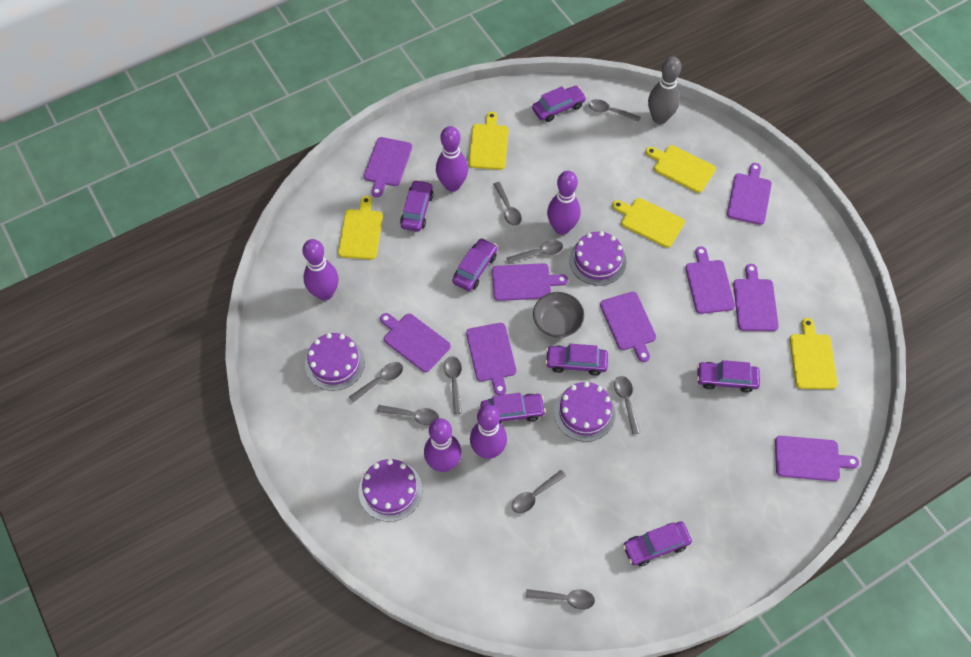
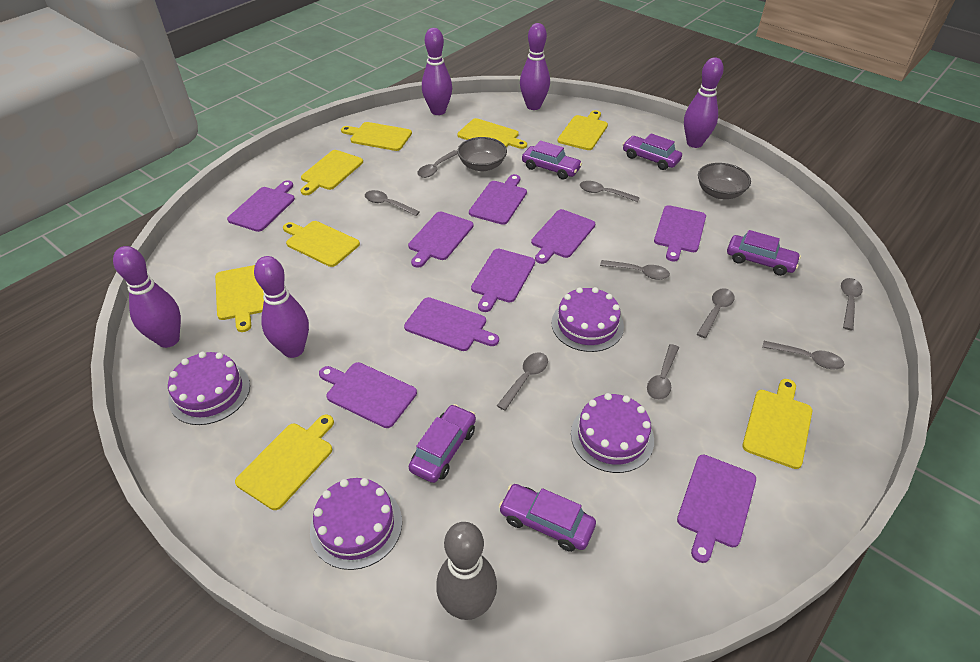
grey bowl: [533,292,584,338] = 1 -> [457,137,507,171] [698,163,751,199] = 2
purple car: [400,180,433,232] [452,238,497,291] [480,393,546,424] [532,86,586,122] [545,344,608,375] [623,521,692,566] [697,360,760,393] = 7 -> [409,404,476,483] [499,484,596,552] [522,140,582,180] [623,133,682,170] [727,230,801,276] = 5
yellow cutting board: [338,196,383,260] [469,112,509,170] [612,198,685,248] [646,145,716,193] [790,318,838,389] = 5 -> [215,265,264,332] [235,415,334,510] [283,221,360,267] [301,150,363,195] [341,122,412,151] [457,118,527,149] [557,110,608,150] [743,379,812,469] = 8

